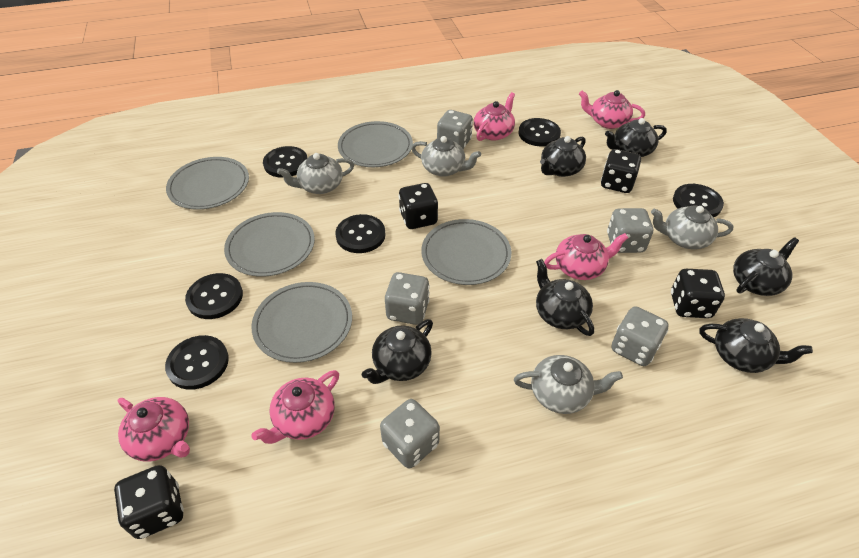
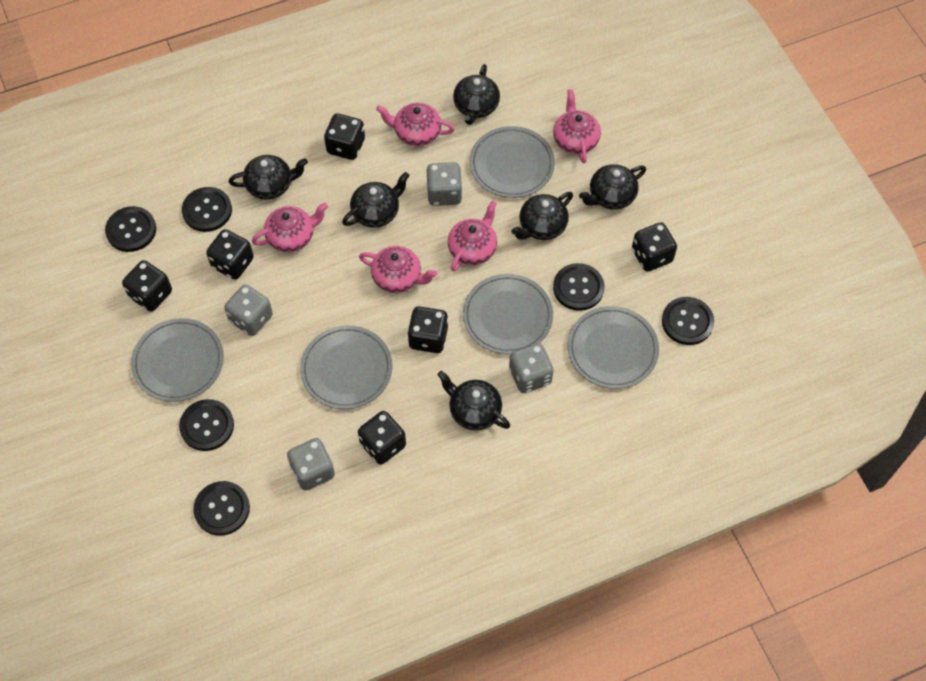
black dice: [114,465,184,539] [399,183,438,229] [601,149,641,193] [671,269,725,318] = 4 -> [122,260,172,312] [206,229,254,279] [324,113,365,160] [358,411,406,465] [407,306,448,353] [632,222,677,272] = 6
grey dice: [380,399,440,469] [385,272,430,325] [437,110,473,149] [607,208,653,253] [611,306,669,366] = 5 -> [224,284,273,336] [287,438,335,491] [427,162,462,206] [509,343,554,393] = 4
grey teapot: [277,153,354,194] [411,136,481,177] [514,355,623,414] [651,206,733,249] = 4 -> none = 0

